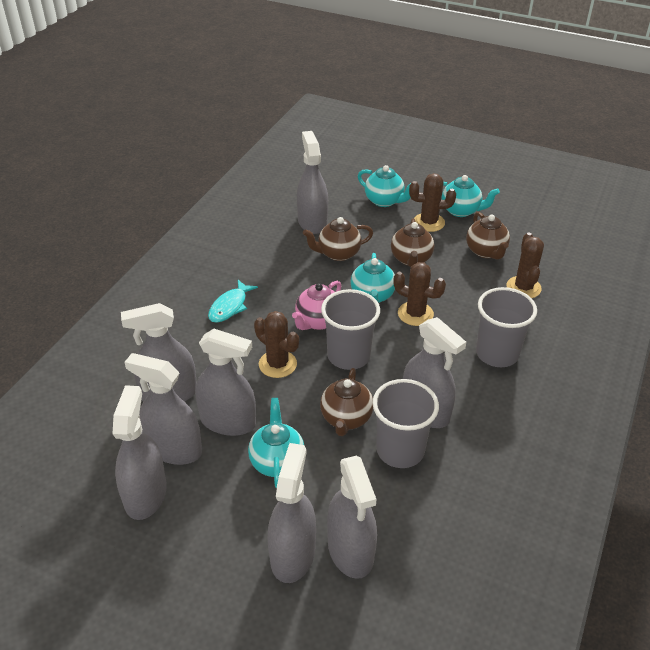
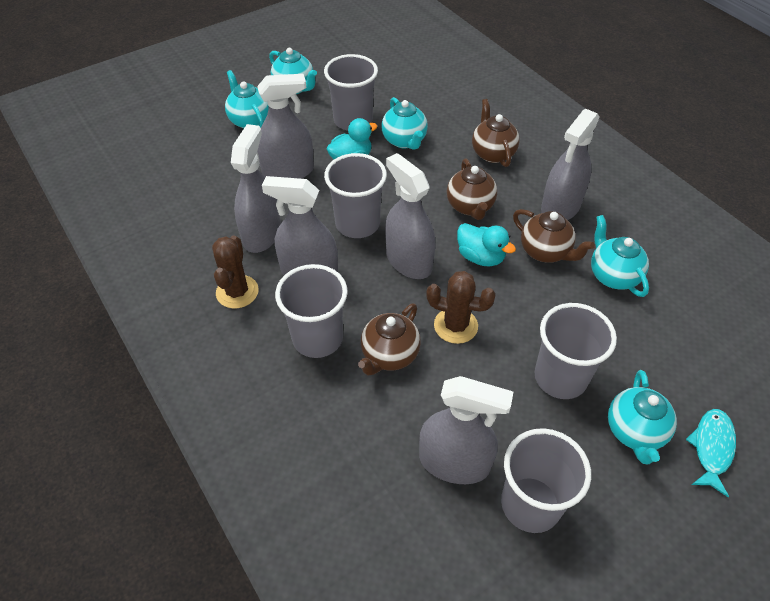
brown cactus: [254,311,299,378] [393,262,446,326] [409,173,456,232] [506,233,544,298] = 4 -> [212,236,259,309] [426,271,496,344] = 2
grey cup: [321,289,380,370] [372,379,439,468] [476,287,537,367] = 3 -> [275,264,348,358] [324,54,378,131] [324,153,387,238] [501,428,591,533] [535,303,617,399] = 5
grey spray bottle: [112,385,167,520] [121,303,197,402] [125,353,202,465] [195,329,256,436] [268,443,316,583] [297,131,328,234] [327,456,377,579] [403,317,466,428] = 8 -> [231,124,281,253] [257,74,314,179] [262,176,338,276] [385,153,436,279] [419,376,513,484] [541,109,600,220] = 6
pink teapot: [292,281,341,330] = 1 -> none = 0
turquoise duck: none = 0 -> [326,118,378,159] [457,223,516,266] = 2
turquoise teapot: [248,398,304,488] [350,253,395,303] [358,165,411,207] [441,175,500,217] = 4 -> [225,70,269,128] [269,48,317,94] [381,97,428,150] [591,215,649,297] [608,370,677,464] = 5

